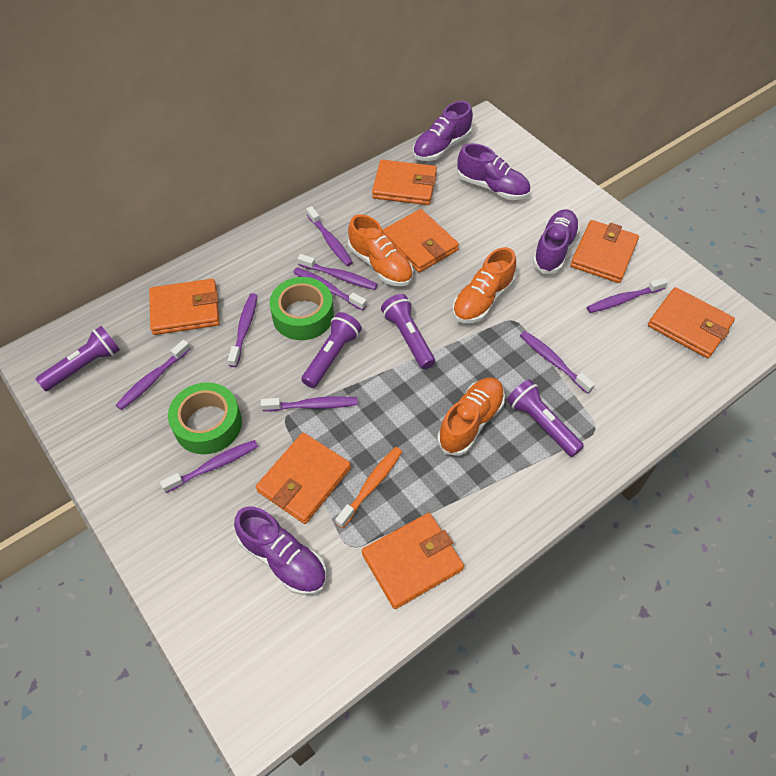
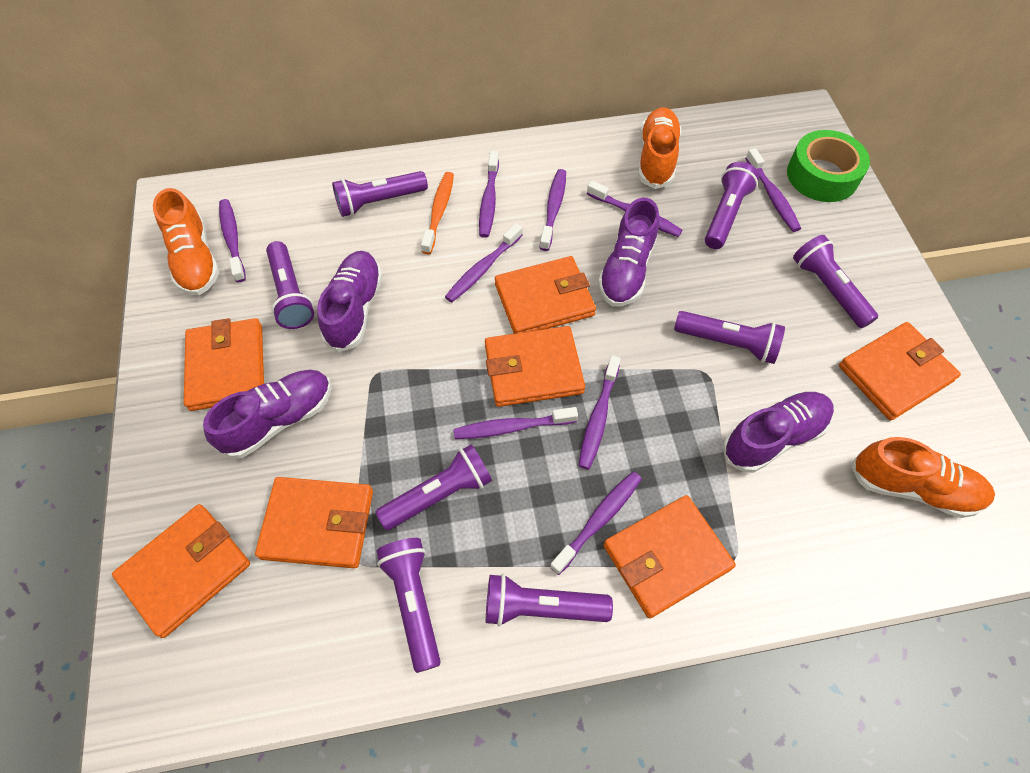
green tape: [168,382,242,454] [270,277,334,340] = 2 -> [787,130,870,202] = 1
purple flashlight: [36,326,120,391] [301,312,362,388] [381,294,435,369] [507,379,584,457] = 4 -> [266,241,314,329] [332,171,428,217] [376,444,492,530] [376,538,441,673] [486,574,613,626] [674,311,785,364] [705,162,759,249] [793,235,878,328] = 8

